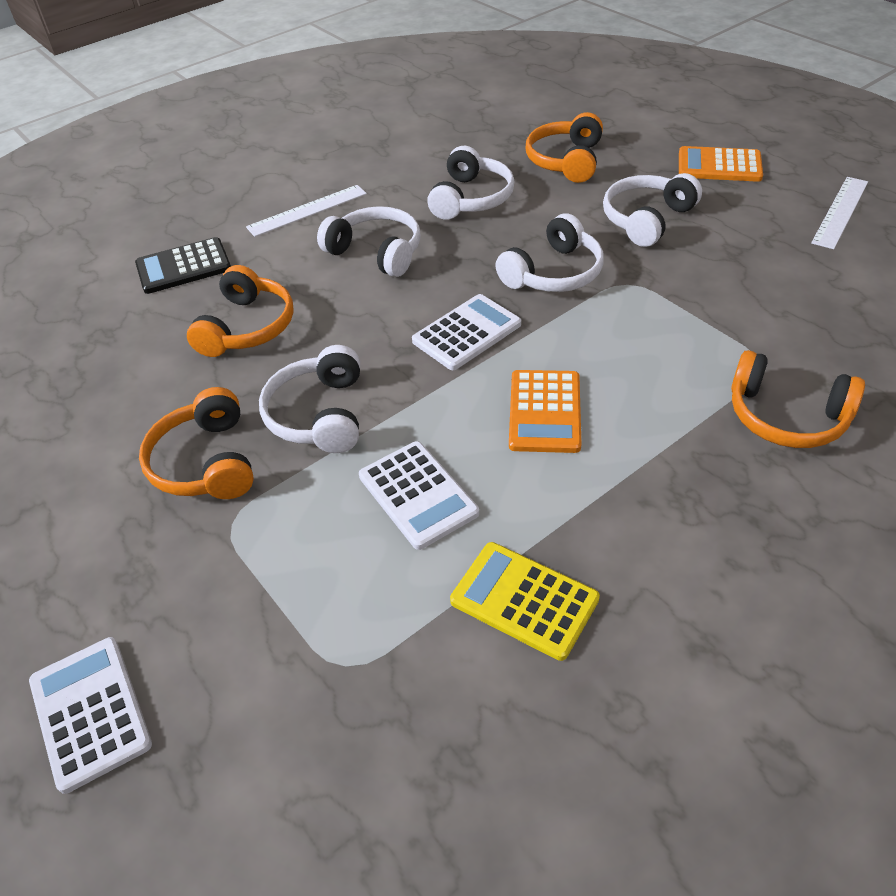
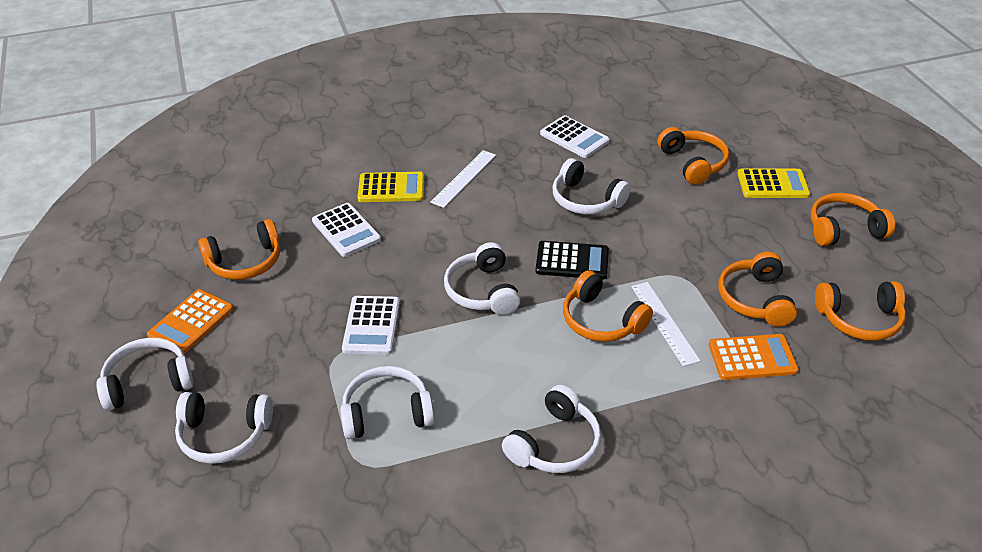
orange headphones: [139,387,254,499] [187,265,294,357] [526,112,603,183] [731,350,865,448] = 4 -> [198,219,280,280] [563,270,653,342] [658,127,729,185] [718,252,797,327] [811,193,895,246] [815,281,906,341] = 6
white headphones: [259,345,360,453] [317,206,421,277] [427,146,515,220] [495,213,604,292] [603,173,702,247] = 5 -> [96,338,193,411] [175,392,273,464] [340,366,435,439] [444,242,520,315] [502,385,601,473] [553,158,631,214] = 6
yellow calculator: [450,542,600,661] = 1 -> [358,172,424,202] [737,169,810,198] = 2

